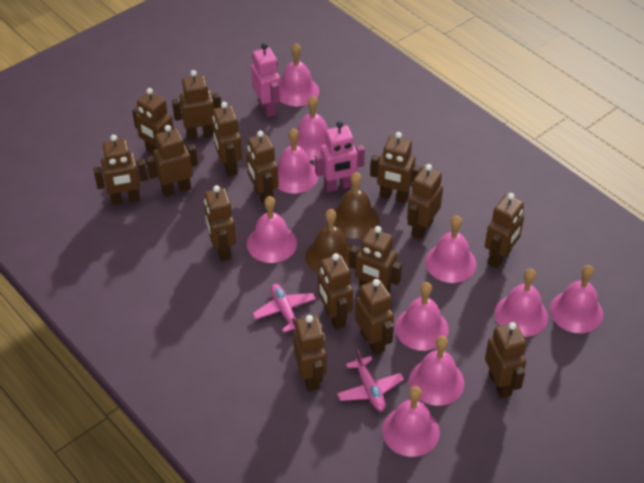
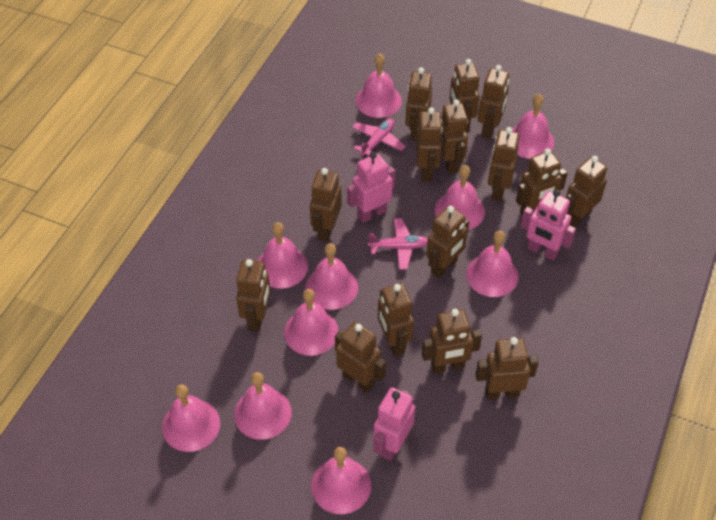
brown bell: [305,209,352,273] [334,172,379,239] = 2 -> none = 0
pink robot: [251,43,281,117] [315,121,365,192] = 2 -> [347,152,395,223] [373,387,415,461] [521,190,576,261] = 3

